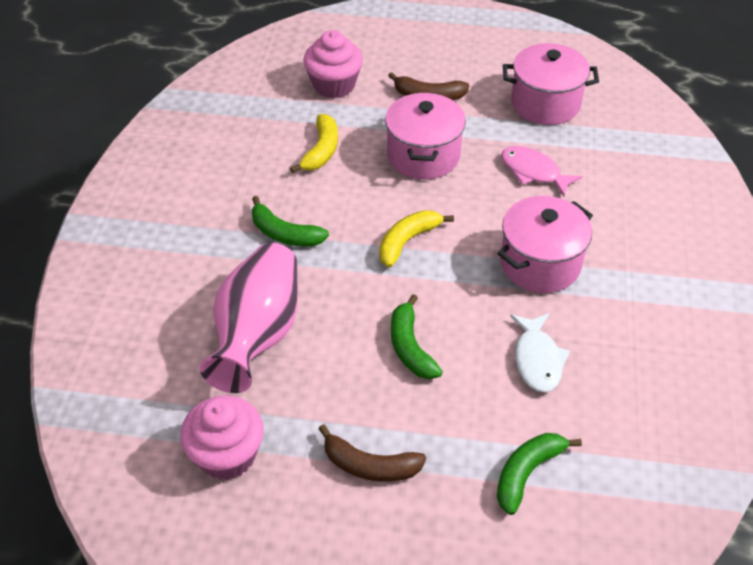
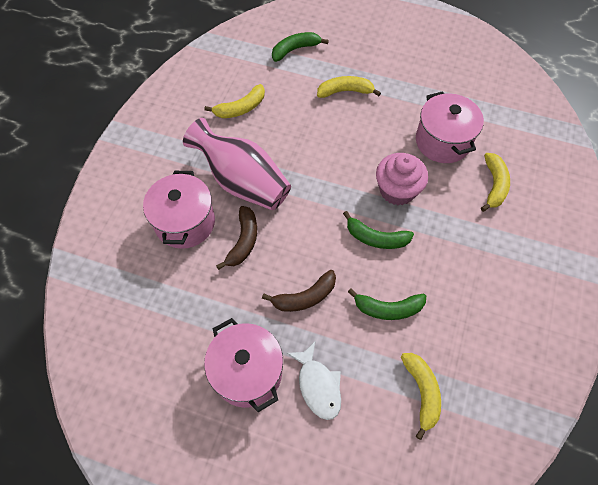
pink cupcake: [180,395,264,480] [303,30,363,99] = 2 -> [376,153,428,205] = 1
pink fish: [501,146,583,197] = 1 -> none = 0
yellow banana: [290,114,338,173] [379,210,454,267] = 2 -> [205,84,265,118] [317,76,381,98] [401,353,441,440] [481,153,510,212] = 4

